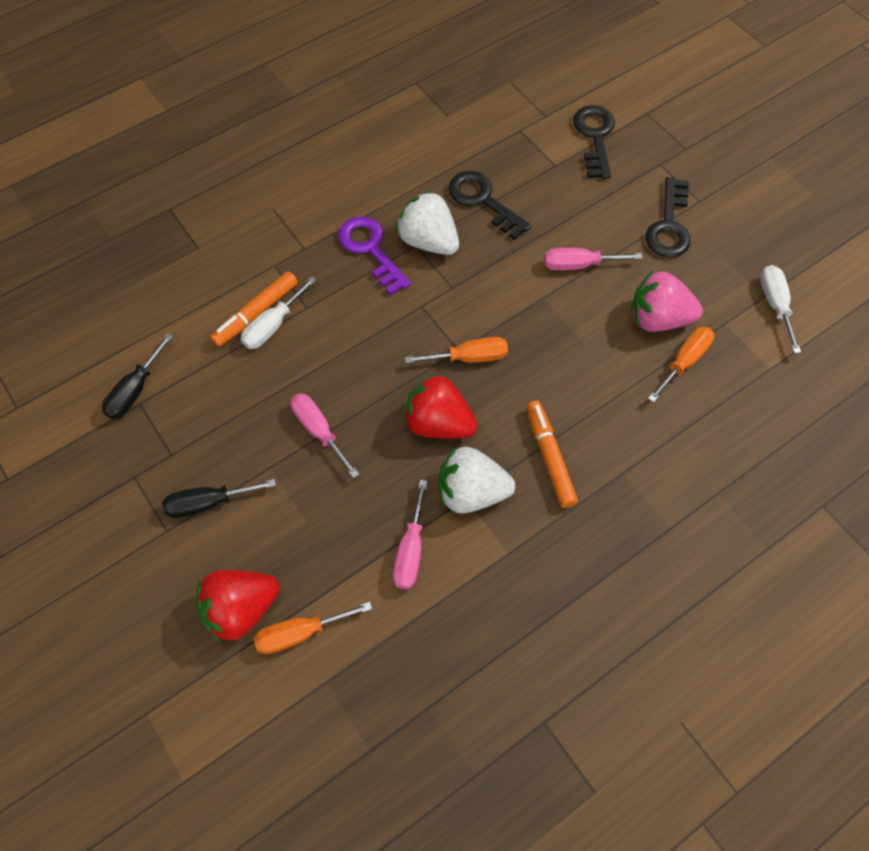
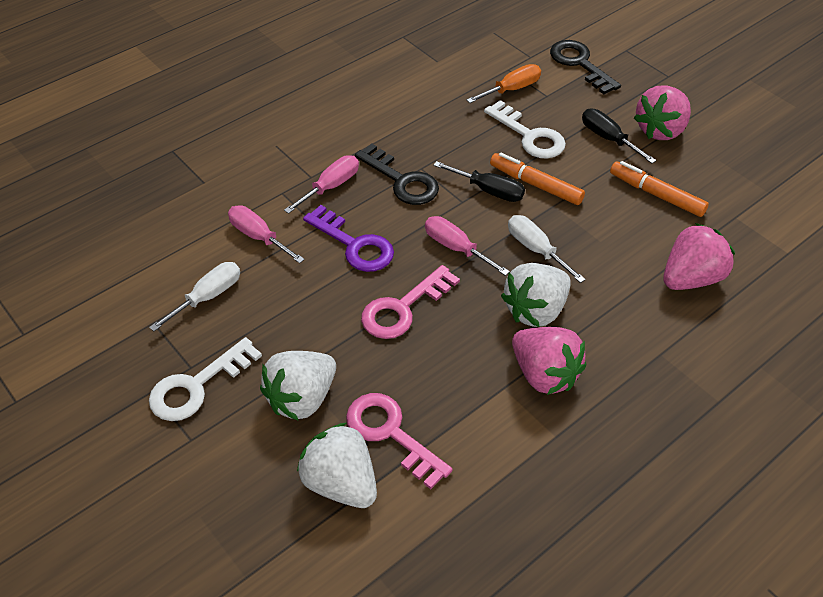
black key: [448,171,531,240] [573,105,615,179] [645,177,691,257] = 3 -> [355,144,439,205] [550,40,621,94] = 2
orange screwdriver: [254,602,372,654] [405,337,508,363] [648,327,714,402] = 3 -> [467,64,541,103] = 1
pink key: none = 0 -> [346,393,453,489] [361,265,460,339] = 2
pink strawberry: [631,271,703,332] = 1 -> [512,327,586,395] [634,85,691,140] [663,223,735,290] = 3
red strawberry: [197,570,280,643] [403,373,477,439] = 2 -> none = 0
white key: none = 0 -> [149,337,262,421] [484,100,566,158] = 2
white strawberry: [396,190,459,255] [438,446,515,514] = 2 -> [260,351,336,421] [297,423,377,508] [501,263,571,327] = 3

